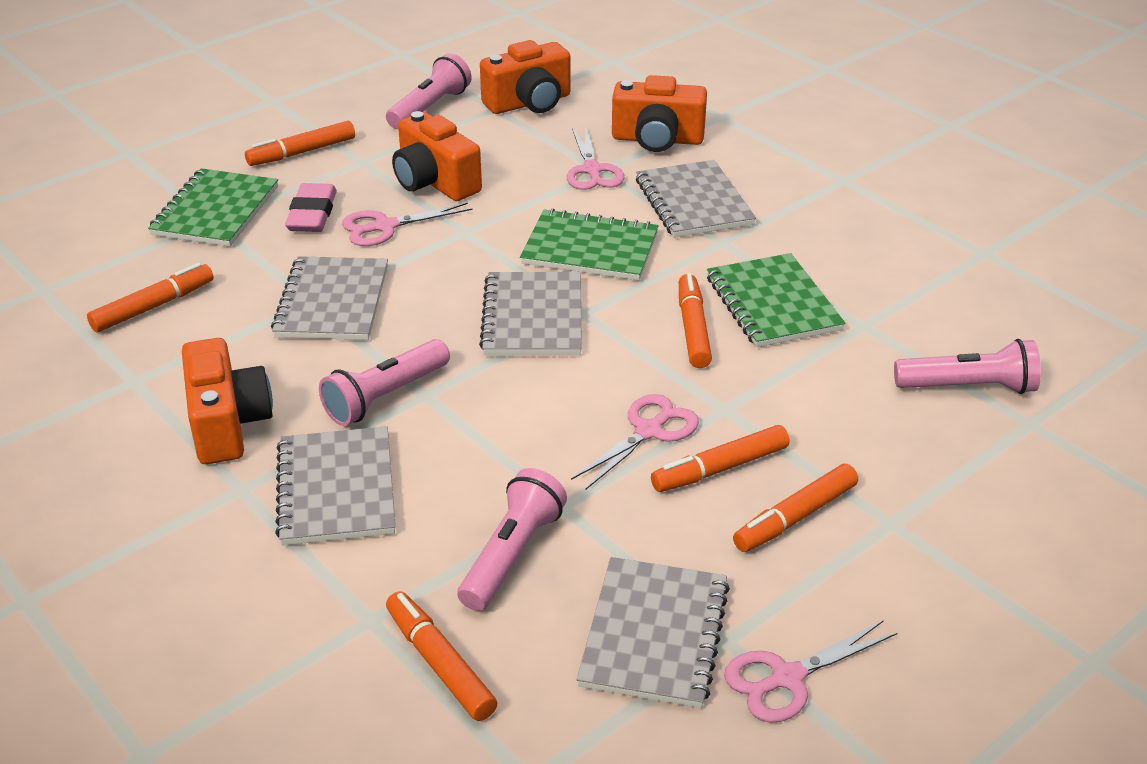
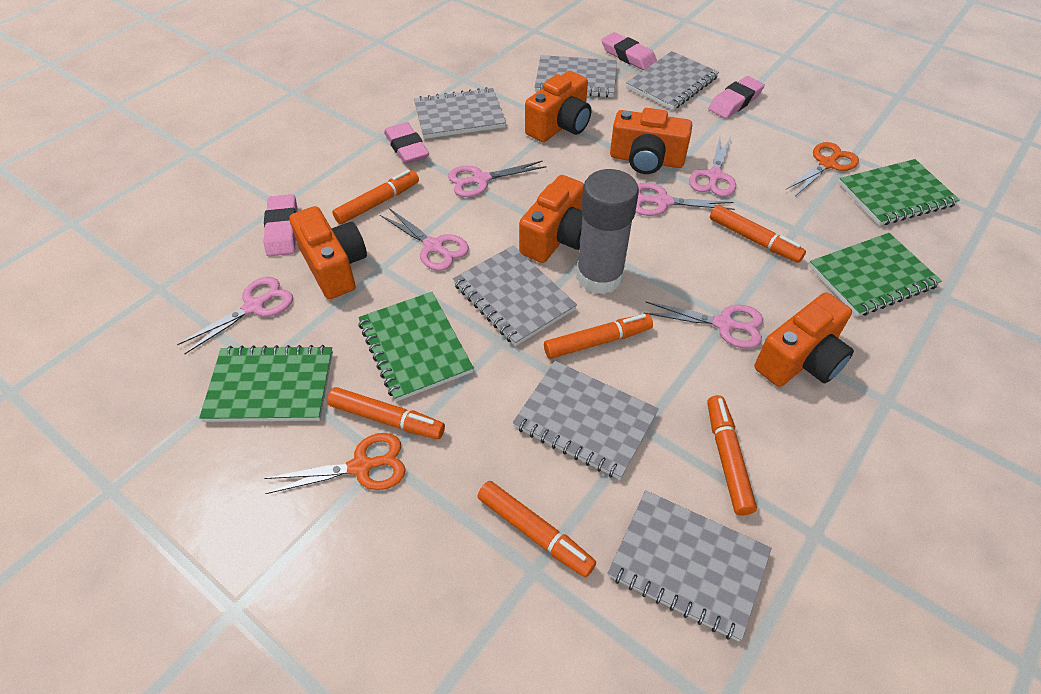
green notebook: [148,168,278,247] [520,208,659,280] [707,253,845,348] = 3 -> [199,345,333,422] [358,292,474,402] [809,233,942,317] [839,159,960,226] = 4
grey glue stick: none = 0 -> [576,169,639,295] = 1
grey notebook: [271,256,388,340] [275,426,395,546] [479,272,582,355] [577,557,730,708] [636,160,756,238] = 5 -> [414,87,506,139] [453,246,577,346] [513,361,659,480] [535,55,617,97] [608,490,772,641] [626,51,719,110] = 6
orange camera: [182,338,273,464] [392,111,482,201] [480,40,570,114] [612,75,707,152] = 4 -> [289,206,367,299] [519,175,584,263] [525,71,591,142] [610,108,692,174] [755,292,854,387] = 5
orange scissors: none = 0 -> [264,433,406,494] [786,142,859,195] = 2
pink eraser: [285,183,337,232] = 1 -> [264,194,298,256] [384,122,429,164] [601,32,657,70] [708,76,765,118] = 4
pink flashlight: [319,339,450,426] [386,53,472,129] [458,468,567,611] [894,339,1041,394] = 4 -> none = 0
pink scissors: [342,203,473,246] [567,126,625,190] [571,394,699,489] [724,620,897,723] = 4 -> [177,277,293,354] [380,208,469,271] [448,161,547,197] [636,183,735,216] [643,302,763,349] [689,137,736,197] = 6

